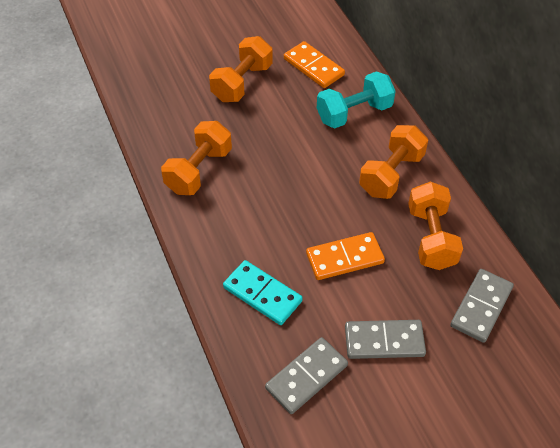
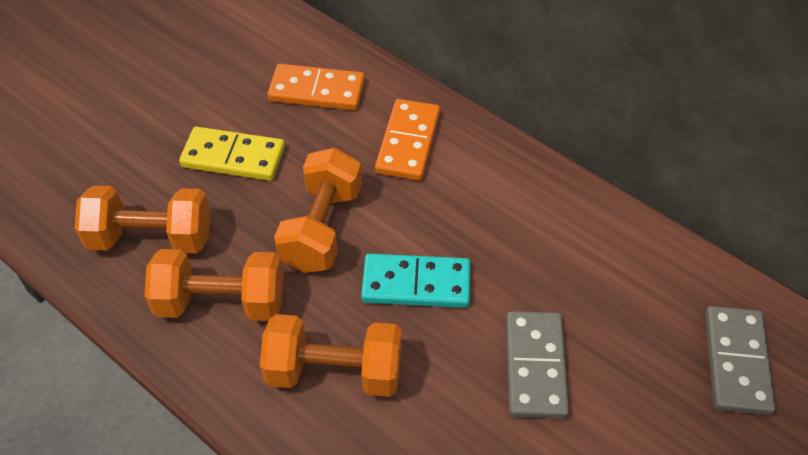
grey domino: [265,337,348,414] [345,320,426,359] [450,269,514,343] = 3 -> [506,311,569,419] [705,306,776,415] = 2
turquoise dumbbell: [317,71,396,128] = 1 -> none = 0
yellow domino: none = 0 -> [179,126,285,181] = 1

